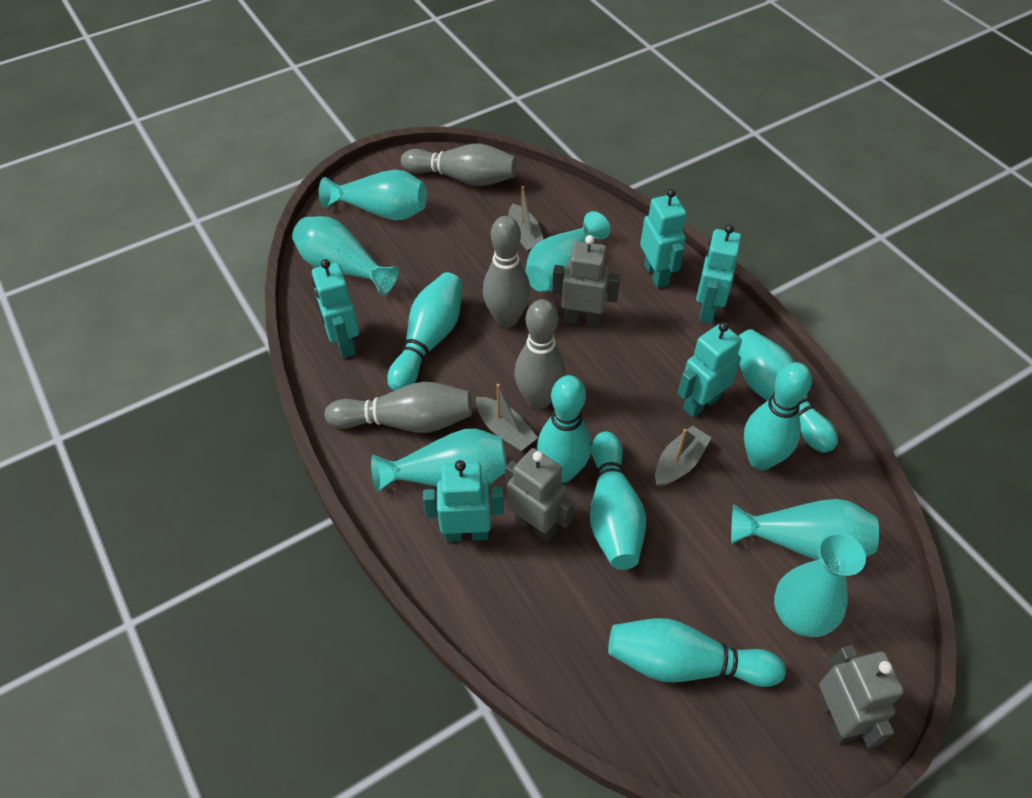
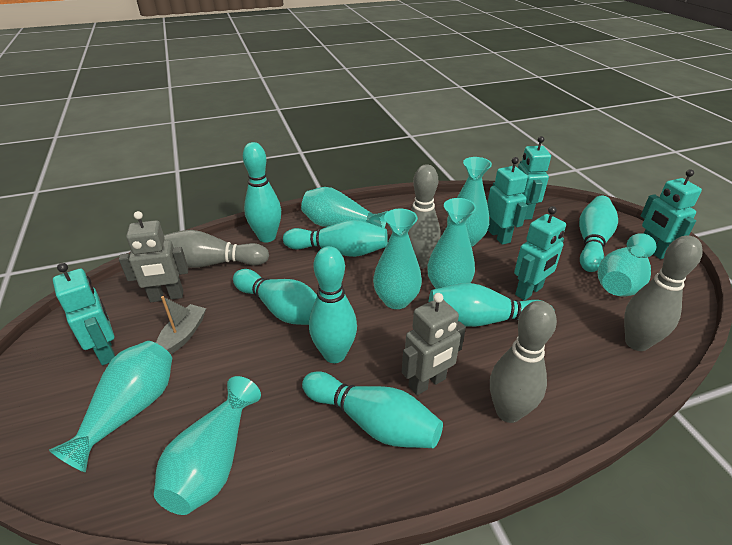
grey boat: [476,384,538,452] [509,186,544,253] [655,425,712,487] = 3 -> [156,296,206,354] = 1
grey robot: [505,448,574,542] [552,235,621,328] [818,645,904,748] = 3 -> [119,211,188,302] [402,293,466,395] = 2
turquoise bowling pin: [387,272,462,391] [537,375,591,483] [590,431,646,570] [608,618,786,687] [738,329,838,453] [744,362,812,470] = 6 -> [233,269,317,325] [243,142,281,243] [283,220,388,257] [302,371,443,448] [309,246,357,363] [428,283,554,327] [579,196,618,272] = 7
turquoise vase: [292,216,399,296] [319,170,427,220] [371,429,507,493] [525,211,610,292] [731,499,879,560] [774,532,866,637] = 6 -> [49,341,172,472] [154,376,261,515] [301,187,388,228] [373,208,422,309] [427,198,476,289] [447,157,492,247] [598,233,656,297] = 7

